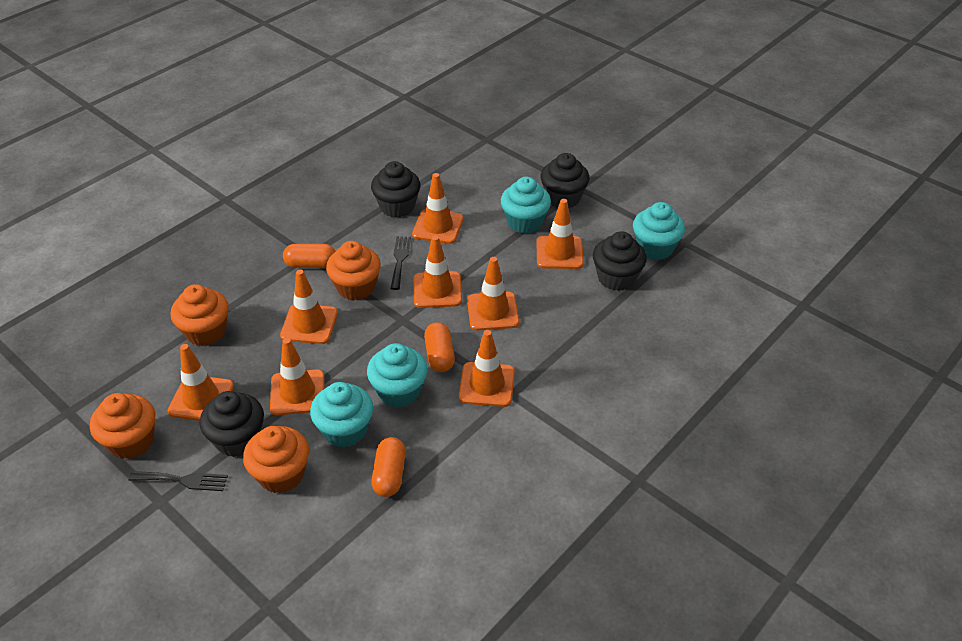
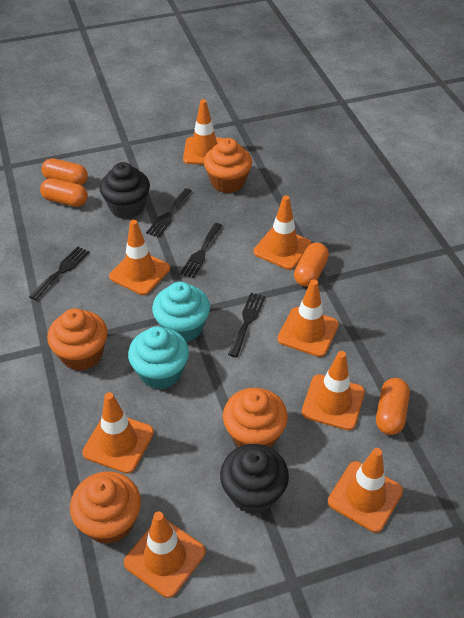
black cupcake: [200,391,264,457] [371,161,420,218] [540,153,590,208] [593,231,647,291] = 4 -> [100,162,150,219] [220,444,289,514] = 2
black fork: [129,471,228,491] [390,236,411,290] = 2 -> [29,246,89,300] [146,188,192,238] [180,223,222,278] [228,293,266,358] = 4
orange capsule: [283,244,335,268] [371,437,406,497] [424,322,455,372] = 3 -> [40,178,88,207] [41,158,88,185] [294,242,329,287] [376,378,410,435] = 4
turquoise cupcake: [310,382,373,447] [367,343,427,407] [501,177,551,234] [633,202,685,260] = 4 -> [128,326,189,390] [152,282,210,342] = 2

